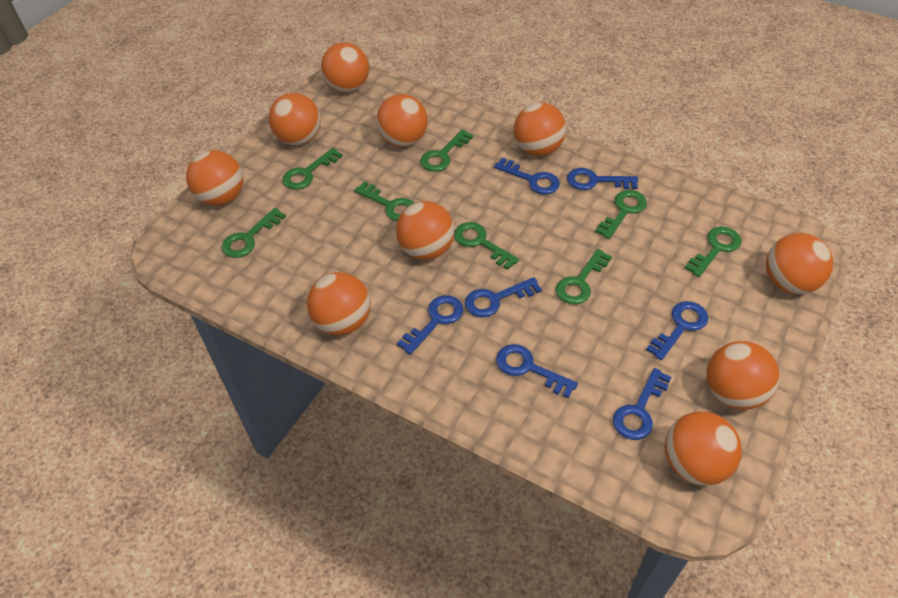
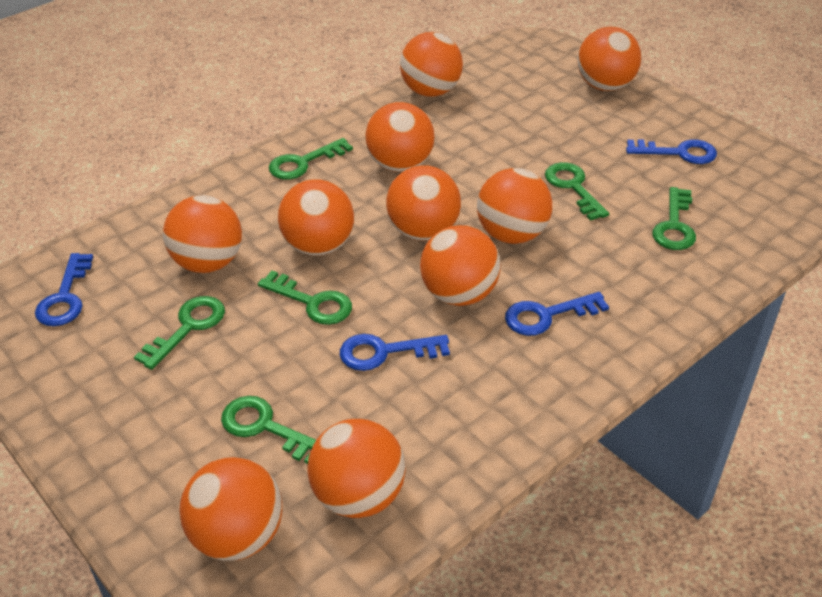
blue key: [397,295,463,355] [465,277,542,318] [494,158,560,195] [496,344,578,398] [567,168,638,190] [613,368,671,440] [646,301,708,360] = 7 -> [35,253,93,326] [340,334,450,371] [505,292,609,336] [626,139,717,164] = 4
green key: [222,208,286,258] [282,148,343,190] [354,181,414,221] [420,130,473,172] [454,222,519,270] [556,249,612,304] [595,190,647,239] [685,226,741,277] = 8 -> [134,296,225,370] [221,396,316,464] [258,271,352,325] [269,138,353,180] [545,162,609,221] [652,187,696,250] = 6

